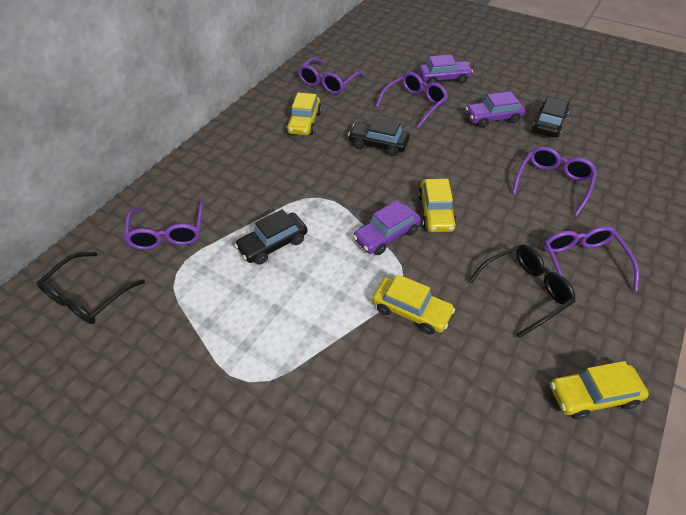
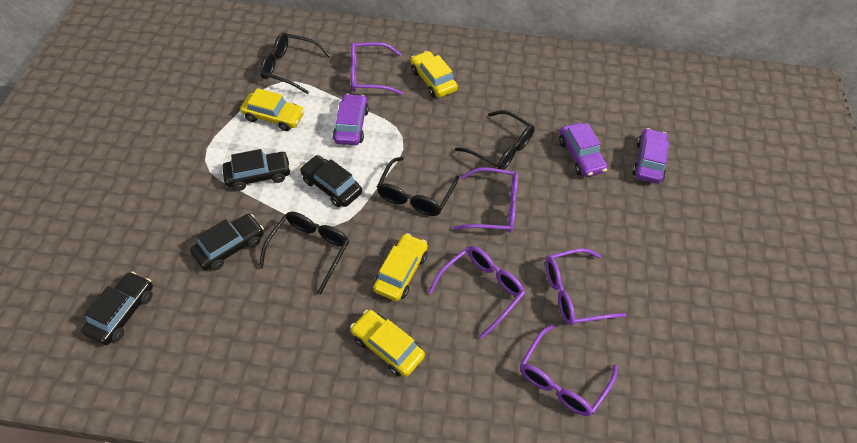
black car: [235,209,308,265] [348,118,410,156] [532,96,569,138] = 3 -> [81,272,153,345] [190,214,264,271] [222,149,291,191] [300,155,362,207] = 4
black glasses: [36,252,145,324] [468,244,576,338] = 2 -> [259,212,349,295] [260,32,331,94] [377,157,459,216] [455,110,535,170] = 4

